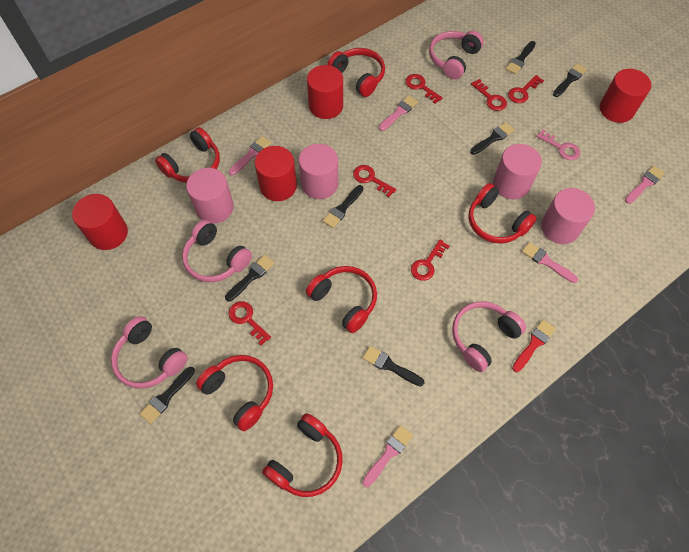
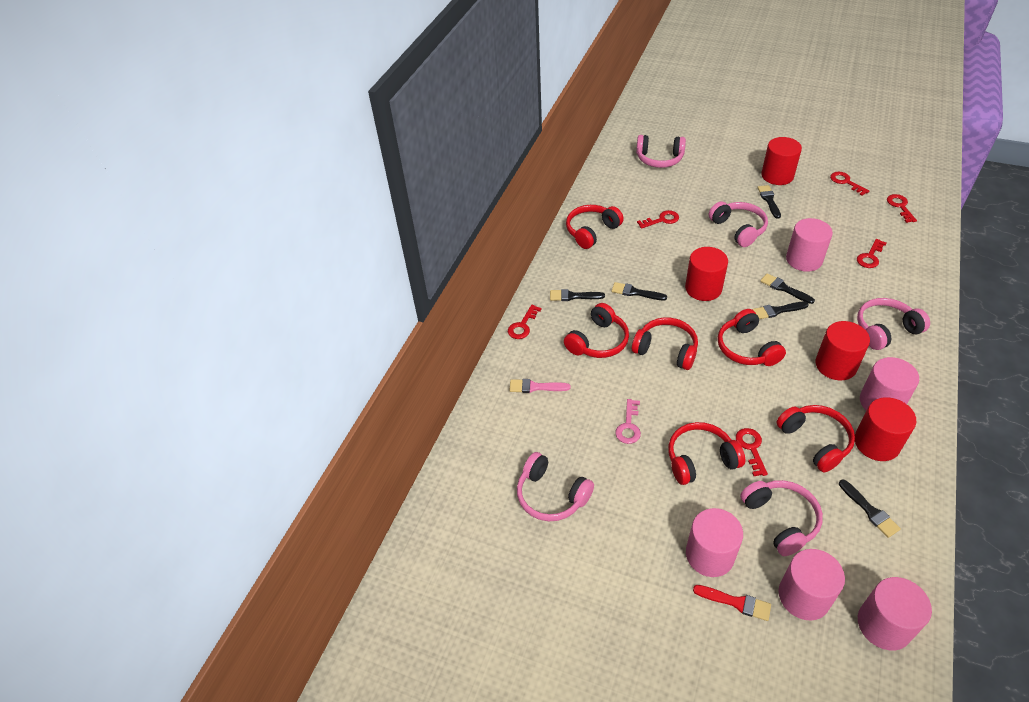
black brush: [140,367,195,424] [225,255,275,302] [323,185,364,228] [363,346,425,387] [470,122,515,155] [506,41,536,74] [553,63,587,97] = 7 -> [550,289,605,301] [612,282,667,300] [752,301,809,319] [757,185,781,219] [760,273,815,304] [839,479,901,538] = 6
pink brush: [228,136,271,176] [362,425,413,487] [379,95,418,131] [522,242,578,283] [625,166,665,204] = 5 -> [510,379,571,393] = 1
pink cylinder: [186,168,234,224] [299,144,338,199] [493,144,542,199] [541,188,595,244] = 4 -> [686,508,743,577] [779,549,845,620] [786,218,833,272] [858,577,932,650] [860,357,919,411] = 5
pink headphones: [111,316,188,389] [182,220,252,282] [429,31,484,79] [452,301,526,372] = 4 -> [517,452,594,521] [636,135,686,168] [709,202,768,247] [740,480,823,556] [857,298,930,350] = 5

